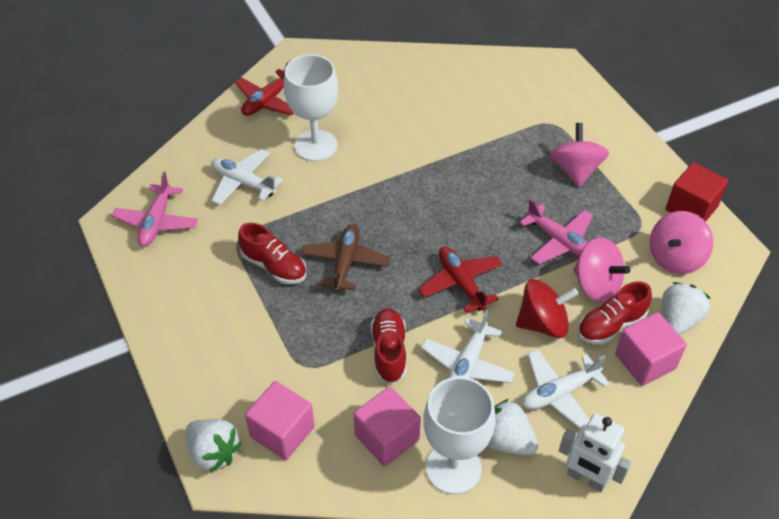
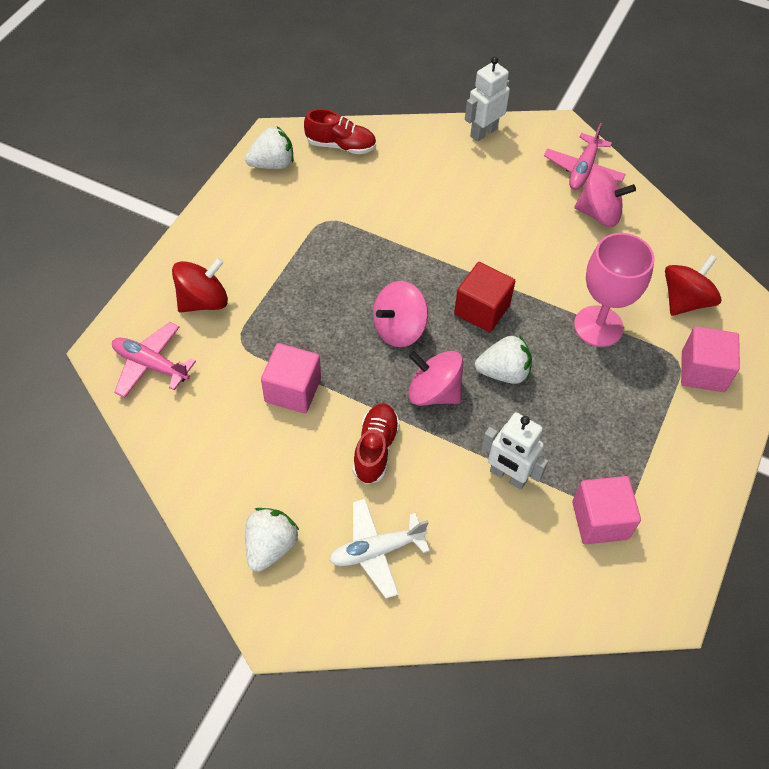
brown plane: [301,225,390,292] = 1 -> none = 0
pink goblet: none = 0 -> [574,233,655,347] = 1
red plane: [235,61,294,116] [418,247,503,313] = 2 -> none = 0
red shoe: [238,223,306,284] [370,308,407,384] [577,282,652,345] = 3 -> [304,109,376,154] [353,404,400,484] = 2
red spinning top: [516,279,578,338] = 1 -> [172,257,228,313] [665,255,721,316] = 2
white goblet: [284,54,338,161] [423,377,496,494] = 2 -> none = 0
white plane: [211,149,283,205] [421,310,515,383] [522,349,610,429] = 3 -> [329,499,430,599] = 1
white robot: [559,413,631,492] = 1 -> [465,57,510,142] [481,412,548,490] = 2

